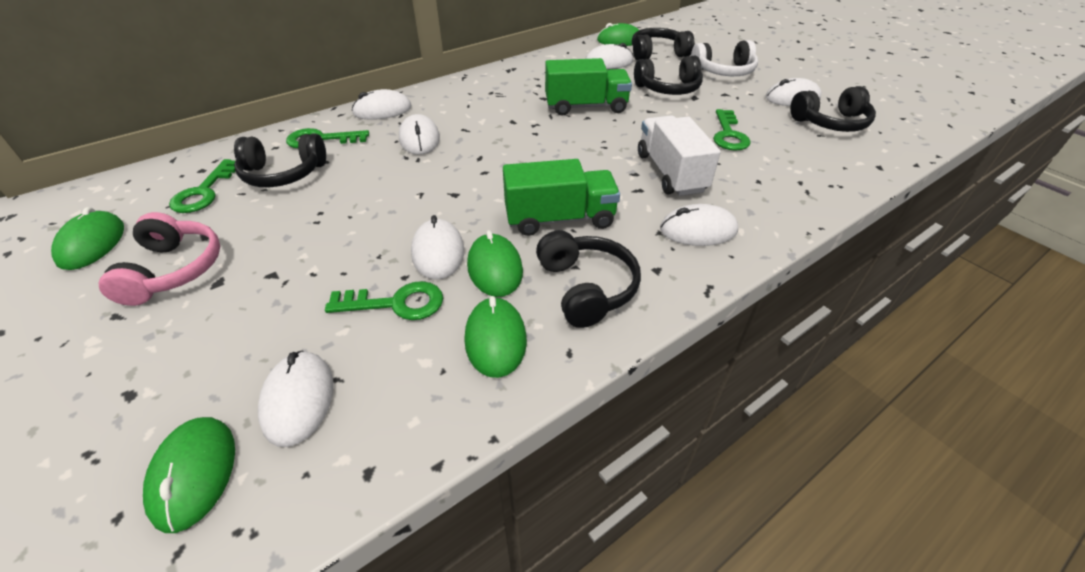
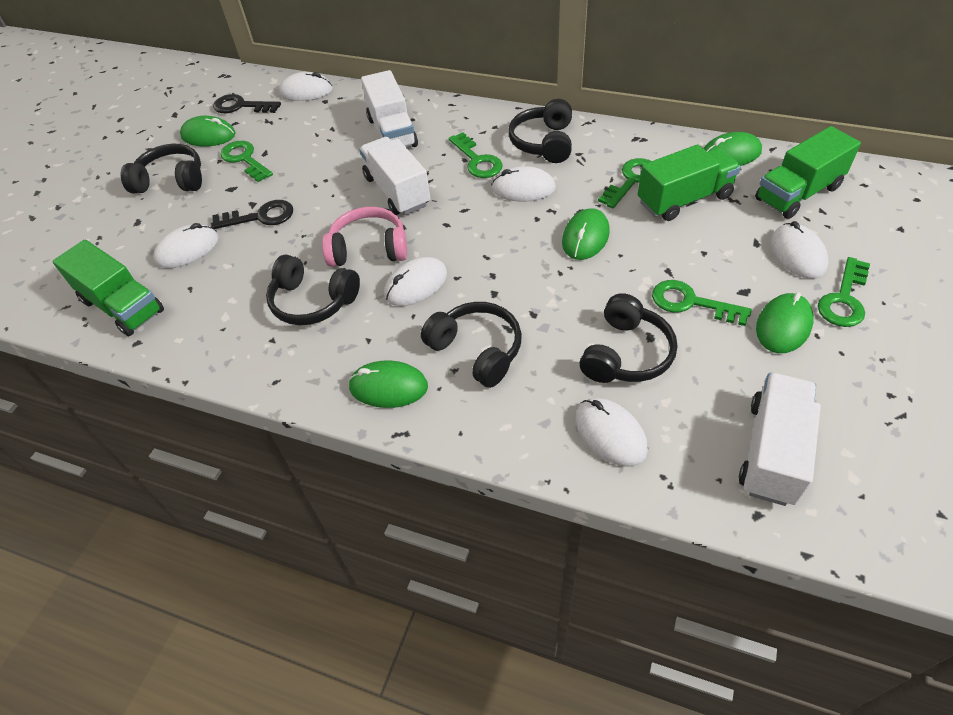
black key: none = 0 -> [211,200,293,229] [213,94,281,113] = 2
green key: [169,159,236,213] [286,128,369,148] [325,281,443,320] [713,109,751,151] = 4 -> [220,141,273,182] [449,132,503,178] [598,158,651,208] [652,280,752,326] [818,257,870,327] = 5
green truck: [503,159,620,236] [545,58,632,115] = 2 -> [53,240,164,336] [638,144,741,221] [755,126,861,219] = 3
white headphones: [691,40,758,76] = 1 -> none = 0
white mouse: [258,351,334,447] [352,89,411,120] [399,114,440,155] [411,215,464,279] [585,43,633,69] [660,204,738,246] [766,78,822,106] = 7 -> [153,223,219,268] [279,72,333,101] [384,257,447,306] [491,166,556,202] [575,398,648,467] [771,221,829,279] = 6
white truck: [638,115,721,196] = 1 -> [359,137,430,215] [361,70,418,148] [739,373,821,506] = 3

